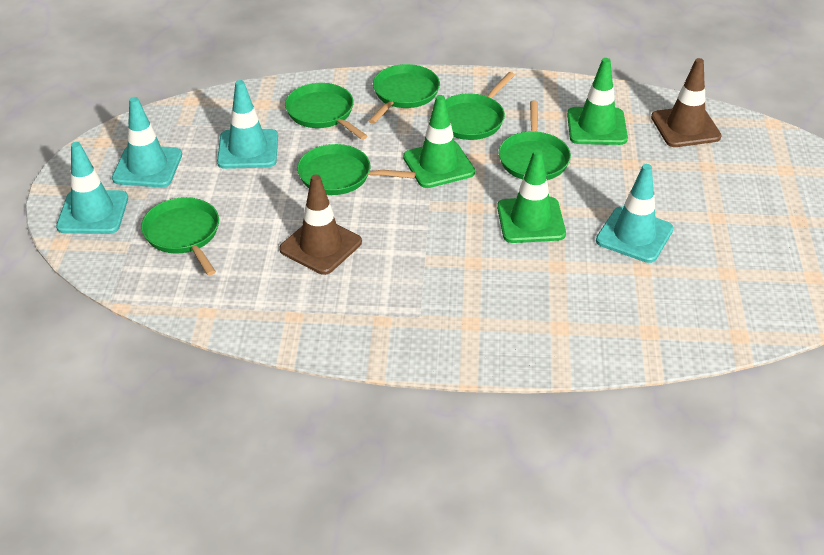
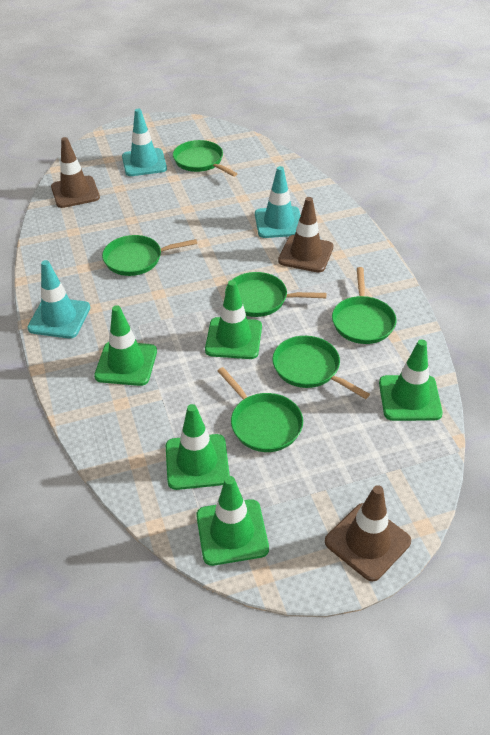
brown traffic cone: [279,174,362,275] [651,58,722,147] = 2 -> [51,137,100,208] [278,197,333,272] [325,485,411,581] = 3
green traffic cone: [403,95,475,188] [497,149,566,243] [567,58,628,145] = 3 -> [94,305,157,386] [166,404,230,490] [196,476,269,566] [205,280,262,359] [379,339,443,421] = 5
turquoise traffic cone: [56,142,128,234] [112,97,182,188] [217,80,278,169] [596,164,674,263] = 4 -> [27,260,90,339] [122,109,167,176] [255,166,301,238] = 3

